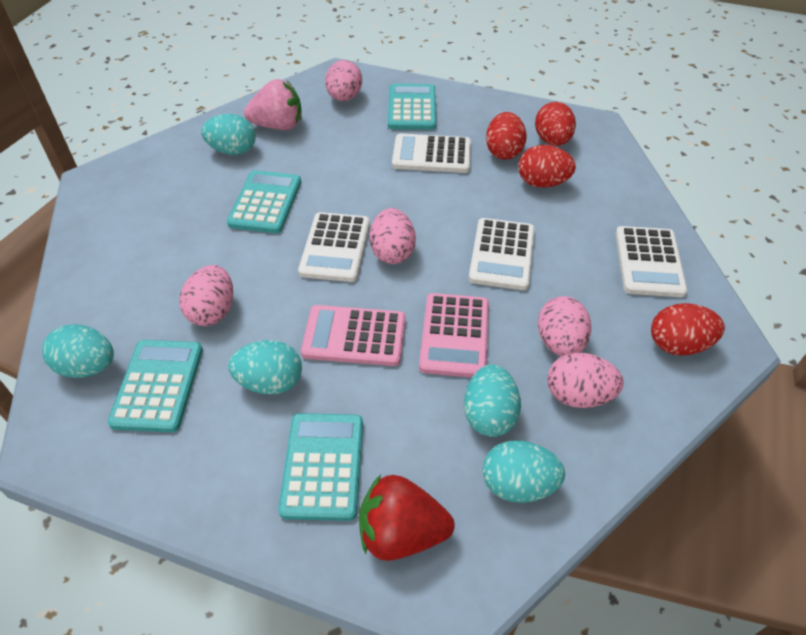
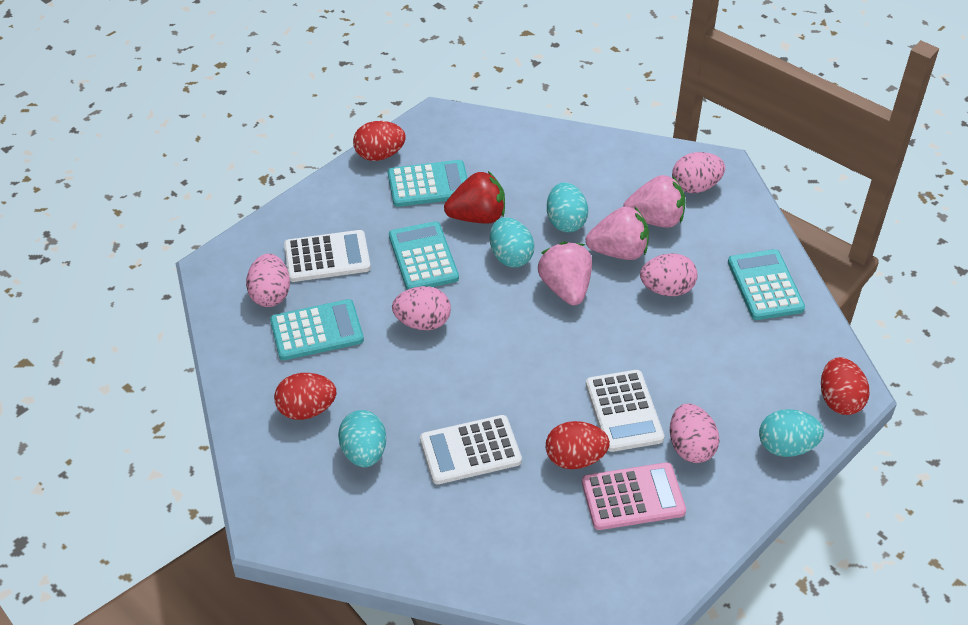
pink calculator: [301,305,406,366] [419,293,489,378] = 2 -> [582,462,686,530] = 1
pink strawberry: [244,79,302,130] = 1 -> [538,242,592,305] [586,206,649,260] [623,175,686,228] = 3
turquoise egg: [42,324,114,378] [201,114,256,155] [228,340,302,395] [464,364,521,437] [482,440,565,503] = 5 -> [338,410,386,467] [490,217,535,267] [547,182,588,232] [759,409,824,457] = 4
white calculator: [298,212,370,282] [392,133,471,173] [469,218,535,290] [616,226,687,297] = 4 -> [284,230,371,282] [420,415,522,484] [586,370,664,452] = 3

